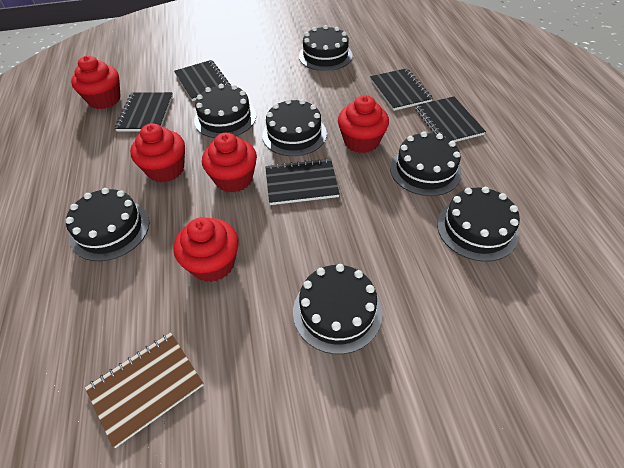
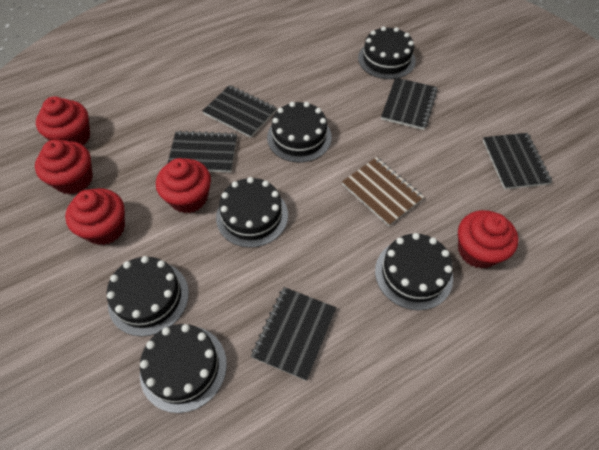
black cake: [65,188,149,261] [194,84,256,138] [262,99,327,156] [293,264,383,354] [299,25,352,71] [390,131,462,196] [437,187,520,261] = 7 -> [107,256,189,337] [140,324,227,413] [216,177,288,248] [267,102,332,162] [358,26,416,79] [375,233,453,310] = 6

